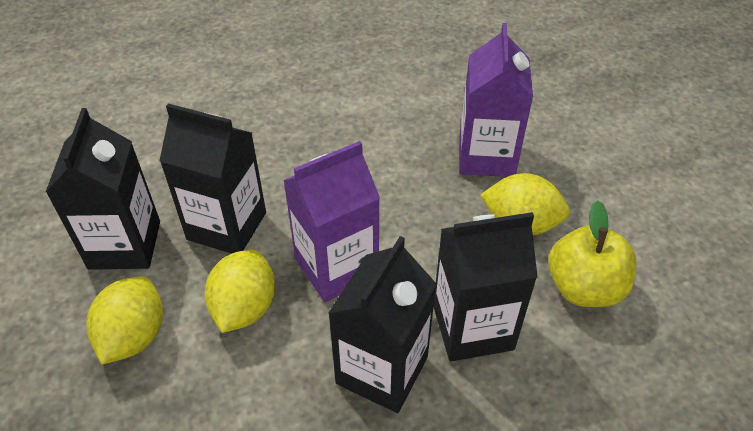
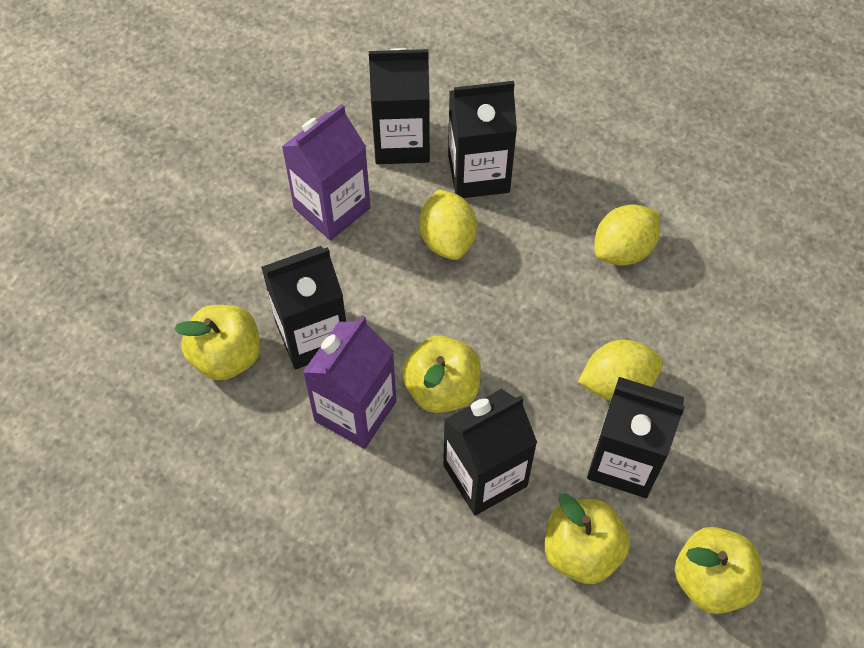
black carton: [46,108,160,270] [159,104,266,254] [328,236,436,413] [433,212,538,361] = 4 -> [261,246,346,369] [369,48,430,164] [443,389,537,515] [448,81,517,198] [587,377,685,498] = 5
yellow apple: [548,200,637,307] = 1 -> [174,305,261,381] [402,336,481,413] [545,493,630,584] [674,527,762,614] = 4

